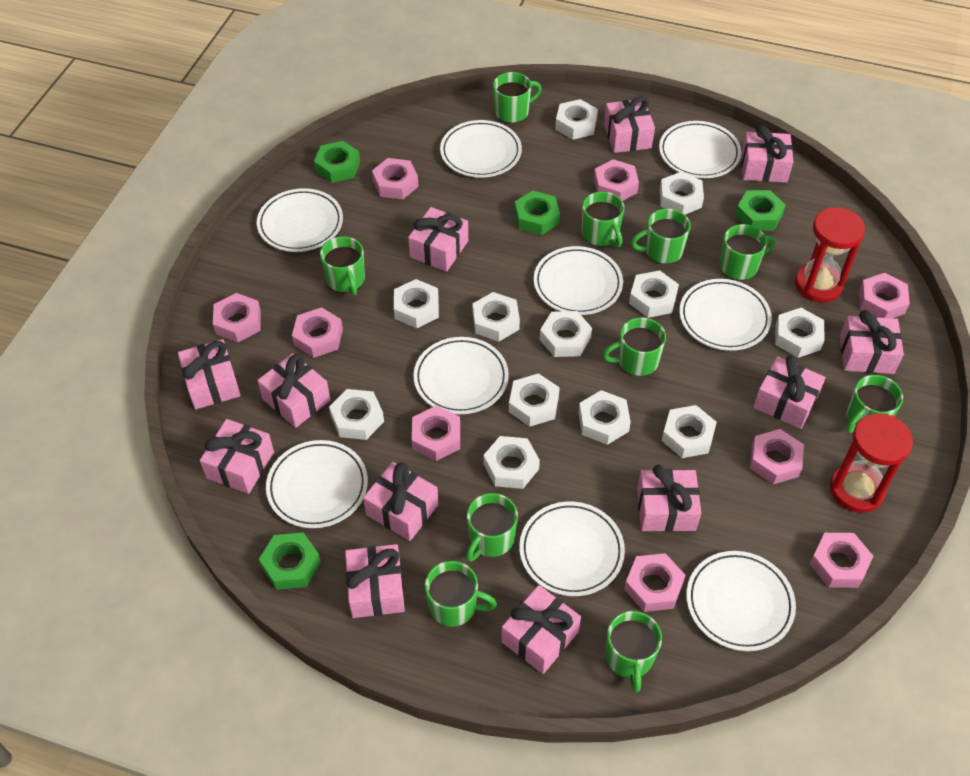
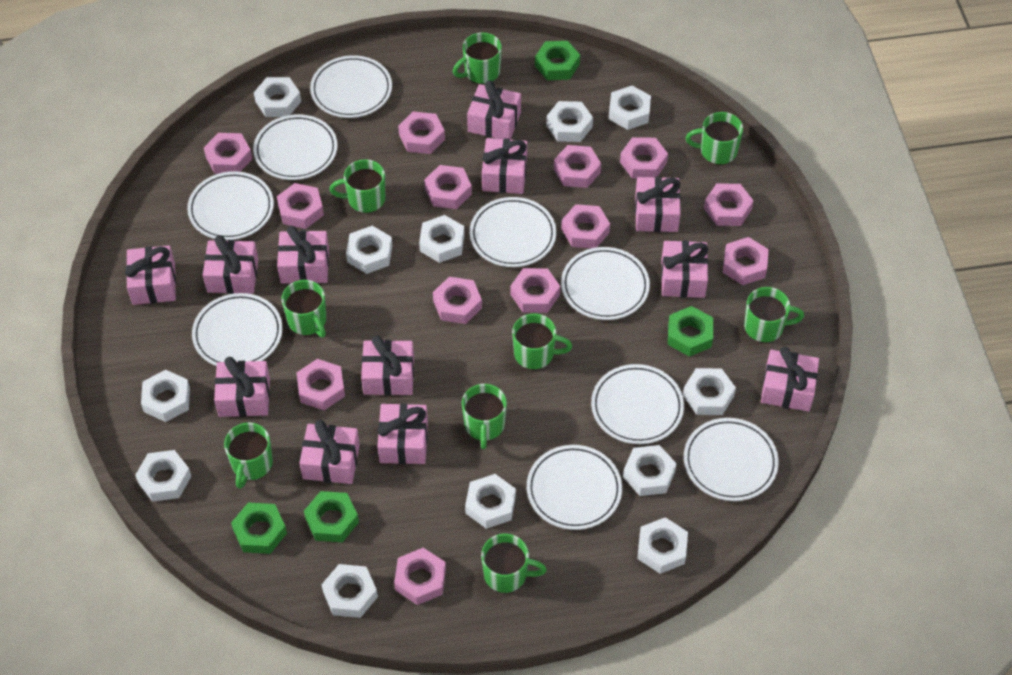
green mug: [320,236,365,296] [425,561,497,627] [466,493,518,562] [493,72,542,123] [582,191,624,248] [602,317,666,376] [606,611,662,693] [631,209,691,264] [720,224,775,280] [846,375,903,433] = 10 -> [224,422,273,489] [281,280,326,337] [329,159,385,213] [453,32,502,84] [462,384,507,449] [481,534,547,593] [512,314,572,369] [686,112,743,165] [744,287,804,342] = 9
pink nut: [213,293,261,343] [292,307,343,358] [372,158,419,200] [412,406,460,461] [594,159,639,201] [624,553,686,612] [750,429,804,484] [810,533,873,588] [859,273,910,318] = 9 -> [204,133,252,174] [277,183,324,229] [296,359,345,410] [394,548,446,605] [398,112,445,154] [424,165,472,209] [433,277,482,324] [510,268,560,313] [554,145,601,188] [561,204,610,248] [620,137,668,179] [704,183,754,226] [723,237,769,285] = 13
red hourglass: [795,207,865,303] [830,413,913,513] = 2 -> none = 0

